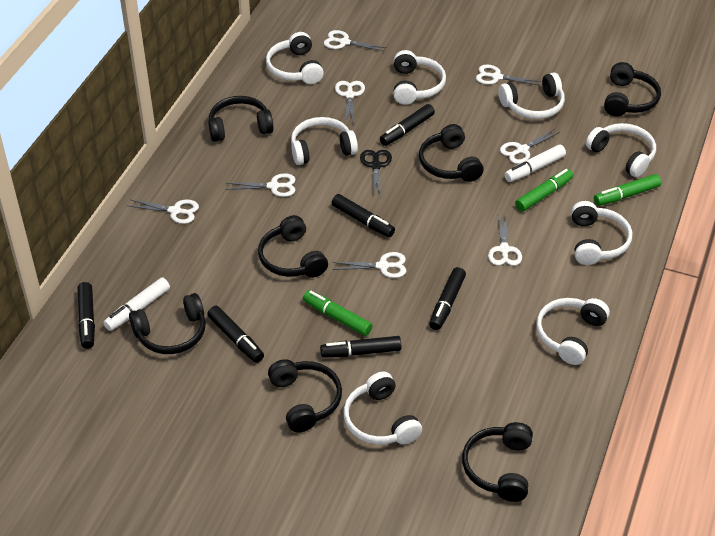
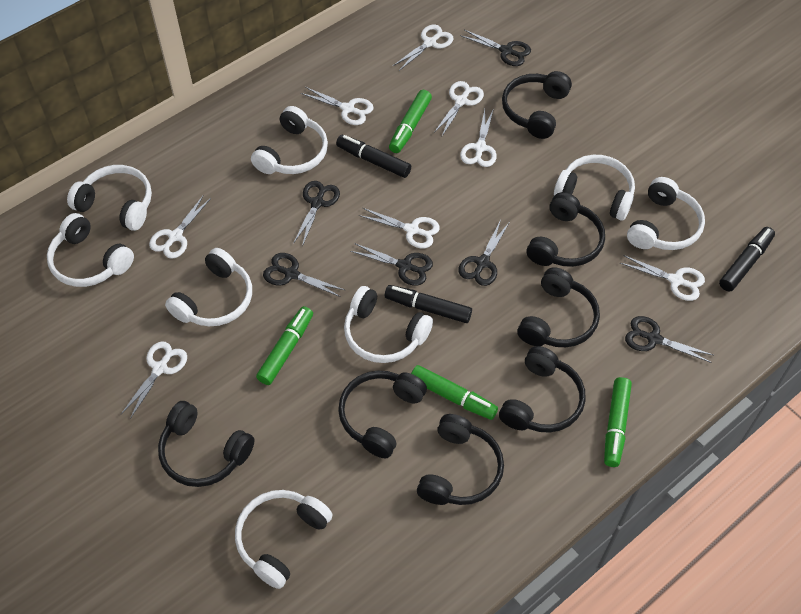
black marker: [78,282,95,349] [207,306,264,363] [320,336,401,358] [332,194,395,237] [380,104,435,146] [429,267,466,330] = 6 -> [336,135,411,178] [385,285,472,323] [719,227,775,292] = 3
black scissors: [360,150,392,197] = 1 -> [263,253,344,297] [293,181,340,247] [350,243,433,286] [459,220,509,286] [460,30,531,66] [625,316,713,363] = 6
green marker: [303,290,373,336] [515,169,573,212] [594,174,661,206] = 3 -> [256,306,313,385] [389,90,432,153] [411,365,498,420] [604,377,632,467] = 4
white marker: [103,277,170,331] [504,144,566,182] = 2 -> none = 0

